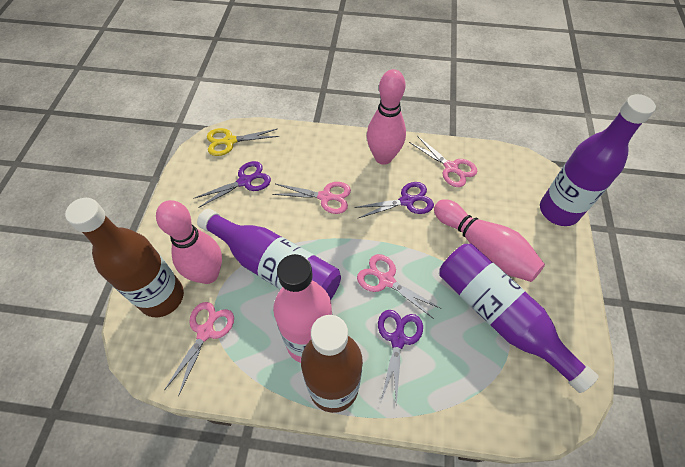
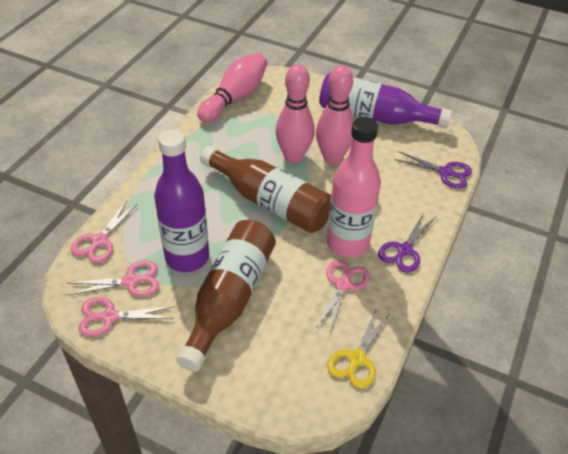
purple bottle: [197,209,341,300] [440,244,598,393] [540,94,656,226] = 3 -> [154,129,209,272] [319,73,452,129] = 2
purple scissors: [193,161,271,208] [354,182,434,218] [378,310,423,405] = 3 -> [378,213,436,273] [394,152,472,189] = 2

